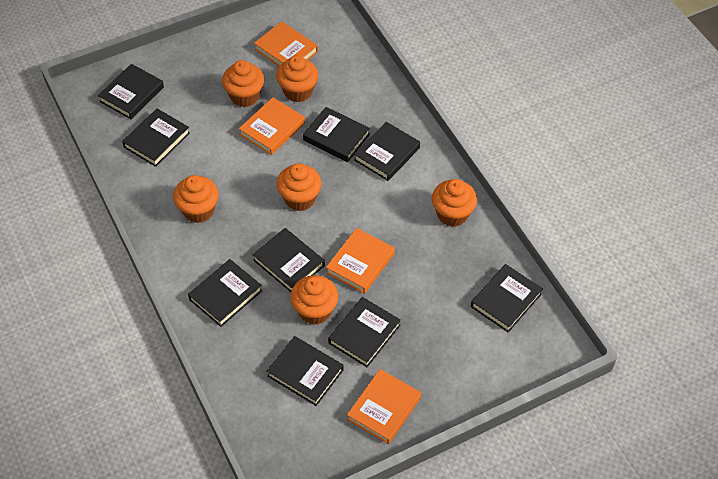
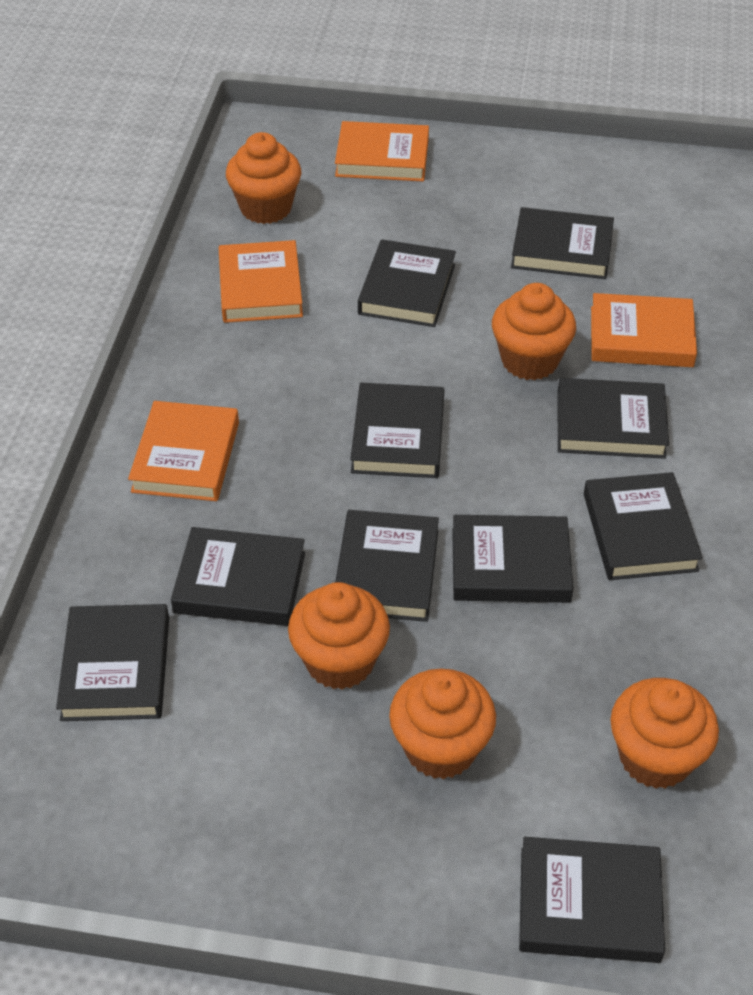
black book: [98,64,164,119] [122,108,190,167] [188,259,263,327] [252,228,325,292] [267,336,344,406] [303,107,370,162] [328,297,401,367] [354,122,420,181] [471,264,543,332] = 9 -> [56,604,169,721] [171,527,305,626] [335,510,439,622] [350,383,444,478] [358,239,456,327] [452,515,574,603] [511,207,614,279] [519,837,665,963] [557,378,669,459] [584,472,703,580] = 10
orange cupcake: [173,175,219,223] [222,60,264,107] [276,55,318,102] [277,163,322,211] [290,275,338,325] [432,179,477,227] = 6 -> [226,132,301,224] [288,582,390,690] [389,669,496,779] [492,283,576,380] [610,678,719,789] = 5

